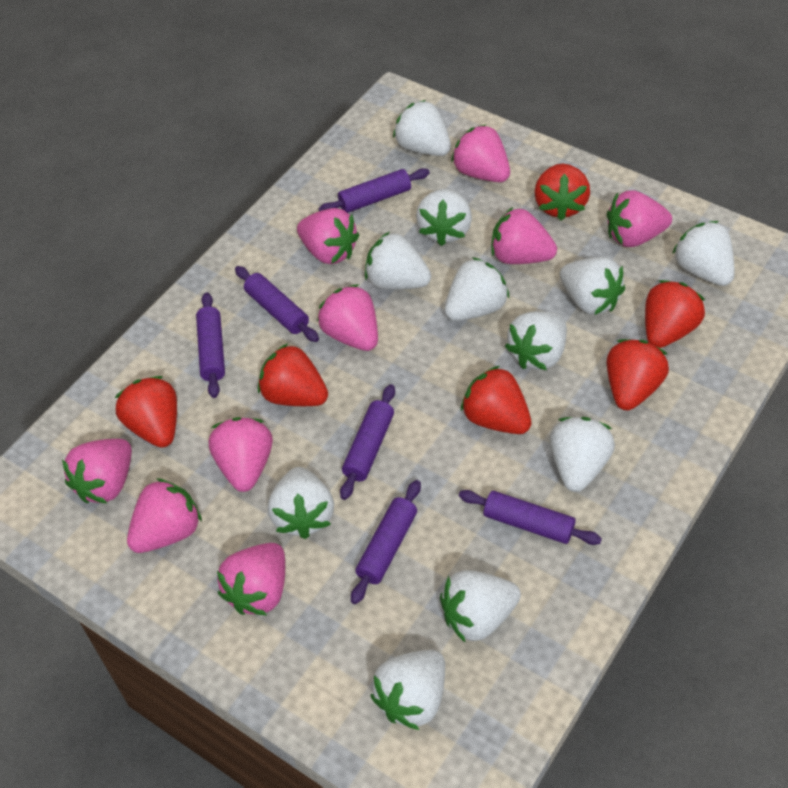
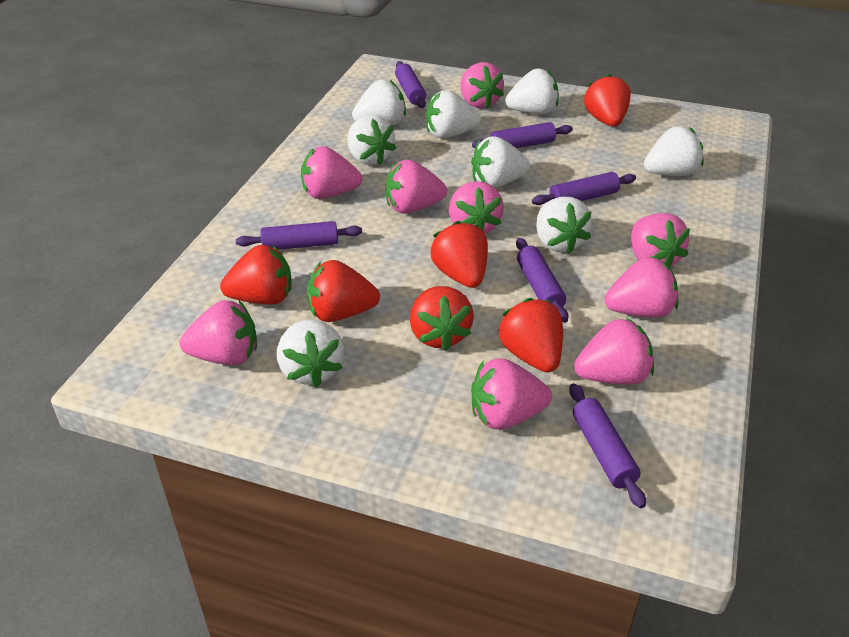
white strawberry: [268,467,334,539] [365,231,431,290] [370,650,445,730] [393,100,451,156] [416,189,472,246] [440,570,521,643] [445,257,510,321] [505,311,567,370] [549,417,615,492] [560,257,625,315] [672,221,735,286] = 11 -> [277,320,344,387] [347,115,396,165] [352,80,406,125] [426,90,481,138] [471,136,530,188] [505,69,559,114] [536,197,592,254] [644,126,703,176] = 8

